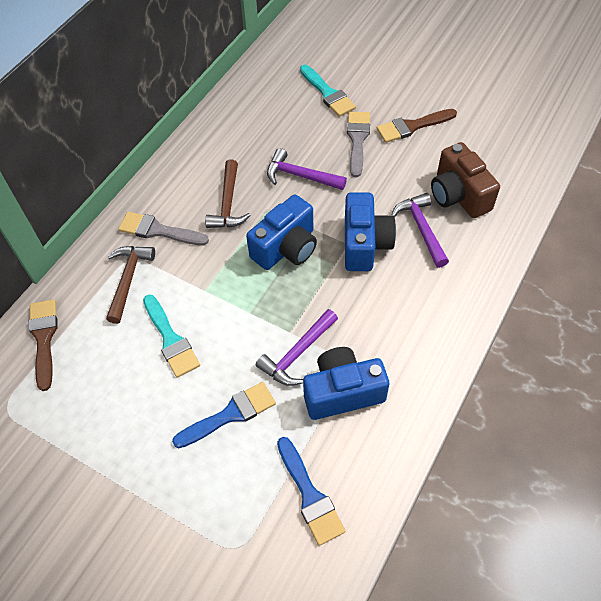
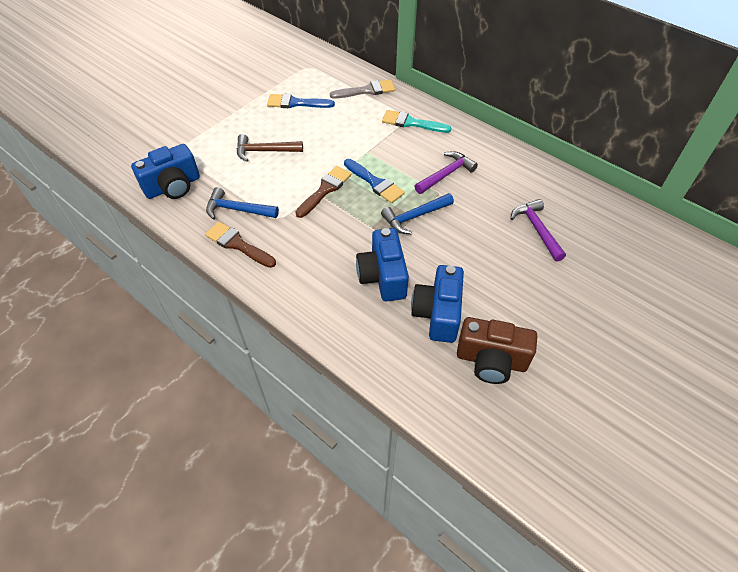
blue hammer: none = 0 -> [206,187,279,220] [381,193,454,234] = 2
brown hammer: [106,246,155,324] [205,160,251,228] = 2 -> [237,134,303,162] = 1
grey brush: [118,212,209,246] [347,112,370,177] = 2 -> [330,79,396,99] = 1
purple hammer: [256,309,338,386] [267,148,347,190] [391,193,449,268] = 3 -> [415,151,478,194] [510,199,566,262] = 2
turquoise brush: [143,295,200,378] [300,65,356,117] = 2 -> [382,110,451,133] = 1

